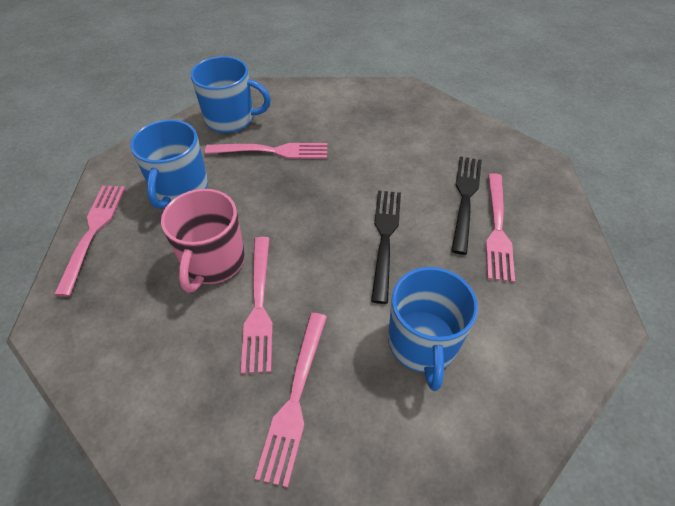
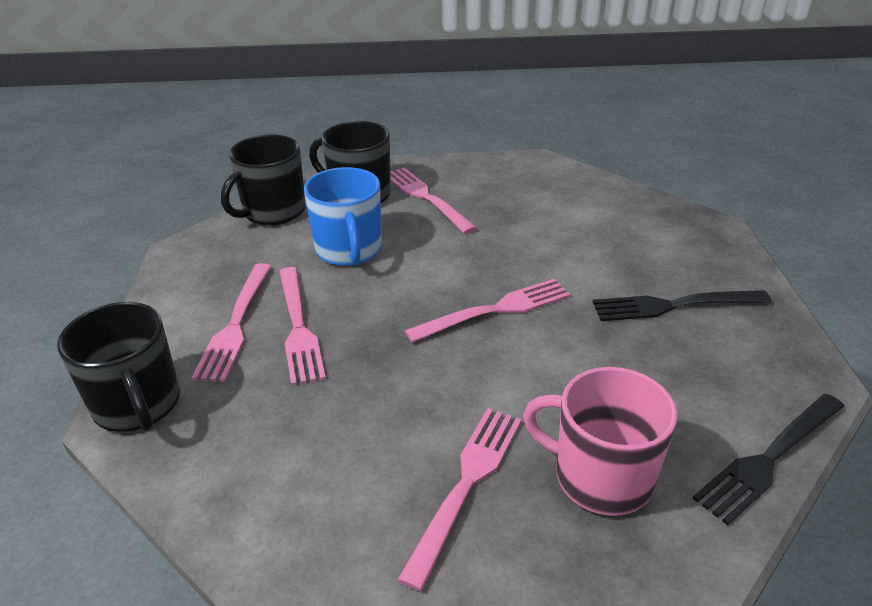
black mug: none = 0 -> [57,302,180,432] [221,134,306,226] [309,121,391,203] = 3
blue mug: [130,120,208,209] [191,56,271,133] [388,267,478,391] = 3 -> [304,167,382,266] = 1

